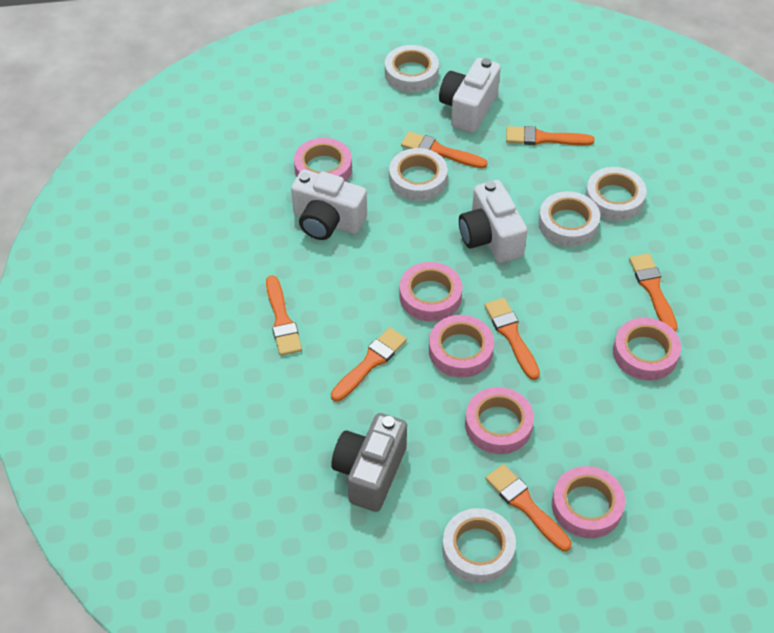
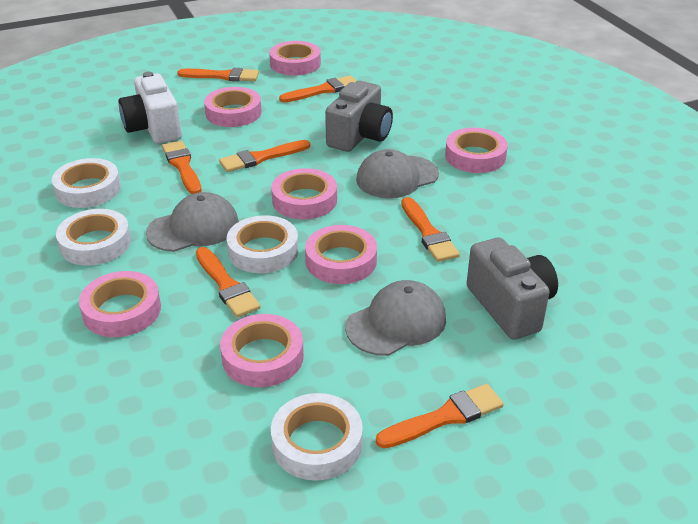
grey camera: [331,413,407,512] = 1 -> [325,81,393,152] [467,237,558,340] = 2
grey cap: none = 0 -> [146,192,239,252] [345,280,446,356] [356,149,439,198] = 3
pink tape: [294,138,352,182] [399,262,462,322] [429,315,494,378] [465,387,534,454] [552,466,625,538] [613,318,681,380] = 6 -> [79,271,161,337] [204,87,262,127] [220,314,304,387] [269,41,321,76] [271,168,337,219] [305,225,377,284] [445,128,508,173] = 7
white camera: [291,170,367,240] [439,58,501,133] [459,180,527,263] = 3 -> [118,72,182,144] = 1
white tape: [385,45,439,92] [389,148,447,201] [442,508,516,583] [538,191,600,247] [585,167,647,221] = 5 -> [52,158,121,208] [56,209,131,266] [227,215,298,273] [271,393,363,481] = 4

